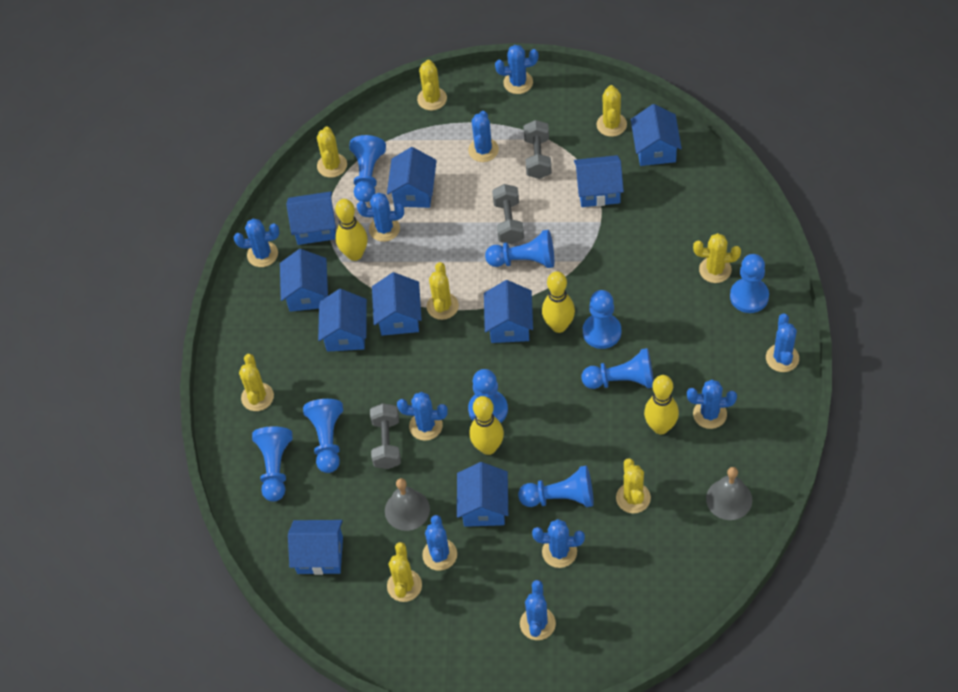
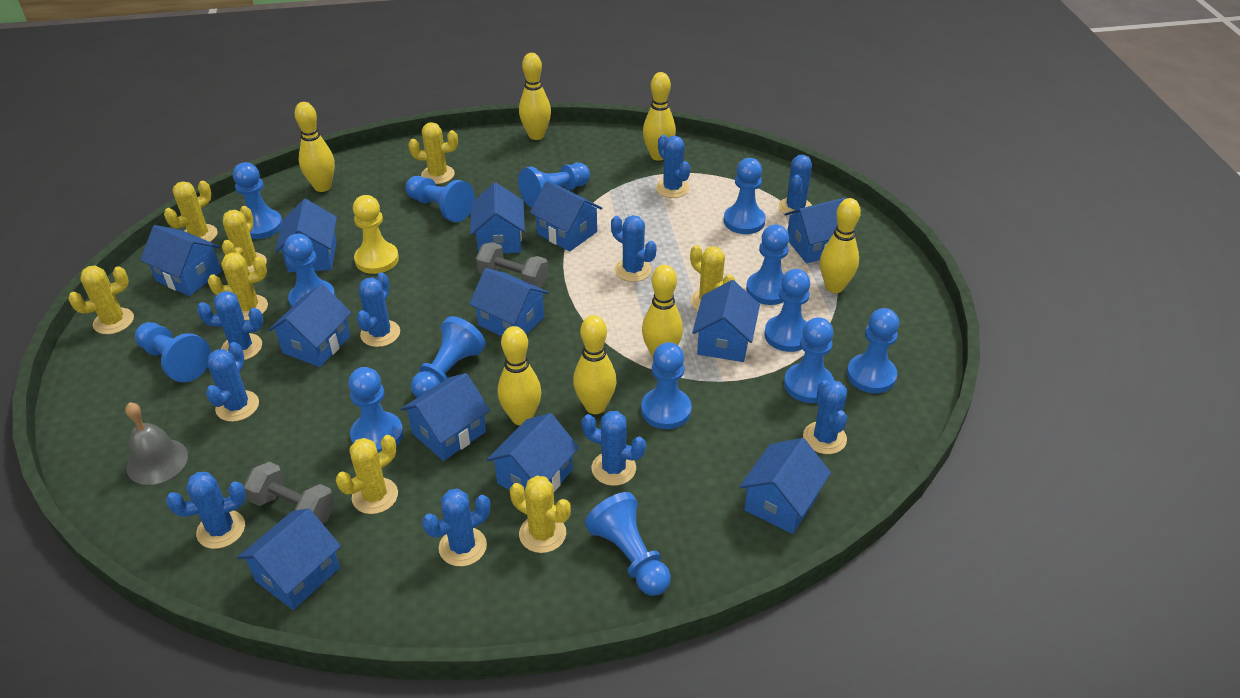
blue house: [280,249,328,312] [286,191,336,245] [288,520,343,575] [318,289,367,352] [372,272,422,336] [387,147,437,208] [457,462,508,527] [484,280,533,343] [574,155,624,207] [631,104,682,166] = 10 -> [140,225,222,296] [237,508,341,610] [268,284,352,367] [275,199,337,272] [401,373,490,461] [469,268,549,336] [470,183,525,254] [487,413,579,492] [530,181,602,252] [692,280,760,362] [739,438,831,534] [784,198,856,263] = 12
blue pawn: [252,426,293,502] [303,399,343,473] [349,135,386,202] [468,369,508,423] [485,230,554,268] [518,466,594,507] [582,348,654,389] [583,290,621,349] [730,254,769,313] = 9 -> [135,322,211,382] [233,162,282,239] [284,234,335,307] [348,367,403,453] [406,176,475,222] [411,316,486,398] [518,163,590,208] [585,492,671,596] [641,342,692,429] [724,158,766,234] [746,224,789,305] [764,269,810,352] [784,317,834,403] [847,308,899,393] = 14
grey bell: [385,478,430,531] [706,467,752,520] = 2 -> [125,402,188,485] = 1
grey dumbbell: [370,403,401,469] [492,184,524,244] [523,120,552,179] = 3 -> [244,462,335,524] [476,242,548,288] = 2
yellow bowling pin: [335,199,368,261] [469,396,504,455] [542,271,575,333] [644,375,679,434] = 4 -> [295,102,335,192] [498,326,541,426] [519,53,551,140] [573,315,617,414] [642,265,683,358] [643,72,676,161] [820,198,861,293] = 7
yellow pawn: none = 0 -> [353,195,399,274] = 1

